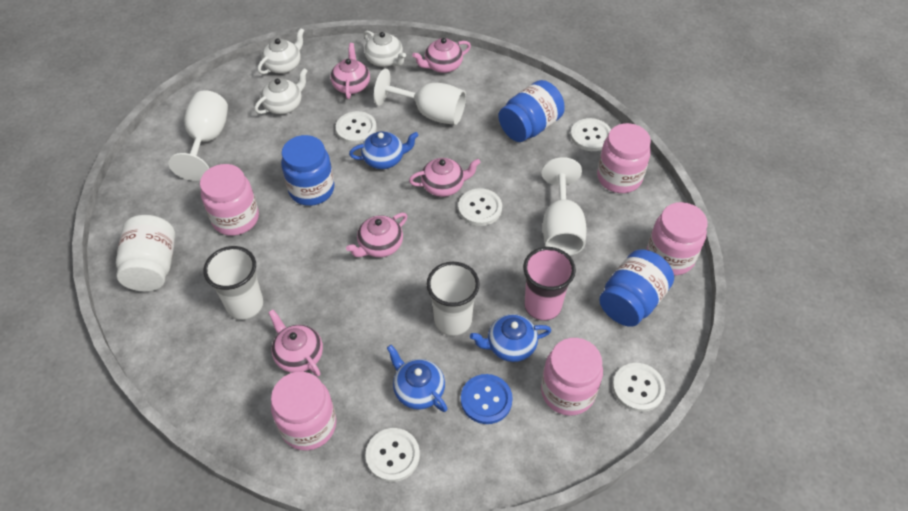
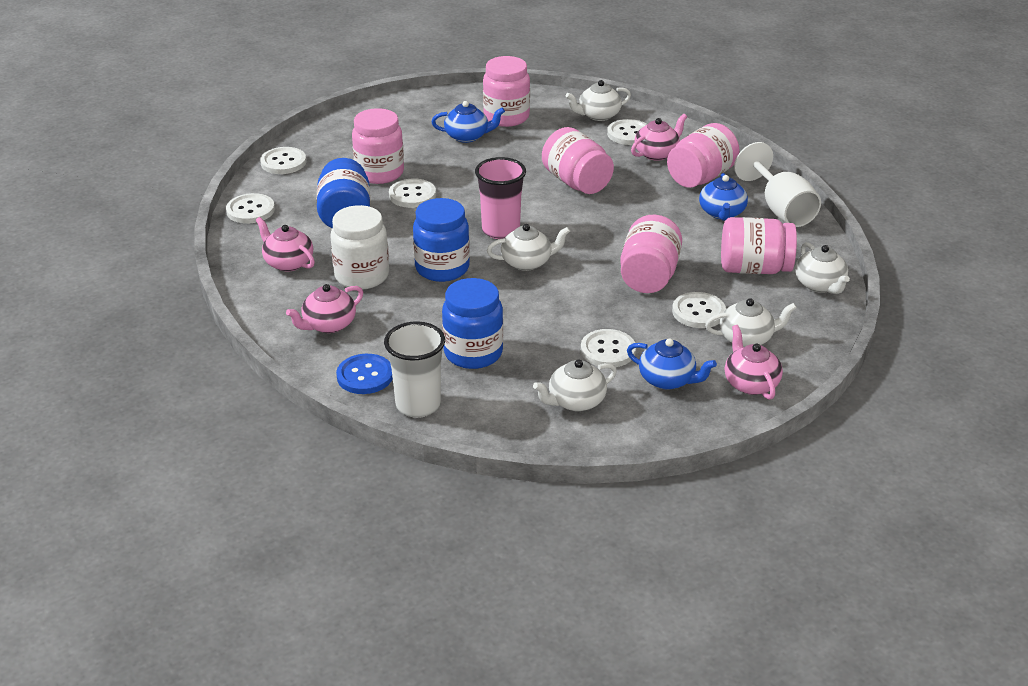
pink jar: [200,164,259,236] [271,372,336,451] [541,338,603,416] [597,123,651,193] [647,202,708,276] = 5 -> [352,108,404,184] [483,56,530,127] [542,127,614,194] [620,215,682,293] [667,123,740,188] [721,217,797,274] = 6
pink teapot: [268,309,323,377] [331,43,370,99] [346,213,407,257] [409,158,481,197] [412,38,471,73] = 5 -> [256,217,315,271] [286,284,363,333] [631,114,687,161] [725,325,783,400] = 4
white button: [336,111,377,144] [366,428,420,482] [458,188,502,226] [571,118,611,151] [613,363,665,412] = 5 -> [226,193,275,223] [260,147,306,174] [389,179,436,208] [581,329,636,367] [607,119,647,145] [672,292,726,328] = 6
white cup: [203,246,264,320] [427,262,480,336] = 2 -> [384,321,445,418] = 1
white goblet: [168,90,228,181] [374,69,466,125] [541,157,587,256] = 3 -> [734,142,821,227] = 1
white teapot: [255,68,308,114] [258,28,304,74] [364,31,406,67] = 3 -> [487,224,570,271] [533,359,617,411] [566,80,631,121] [705,298,797,347] [795,242,850,294] = 5

